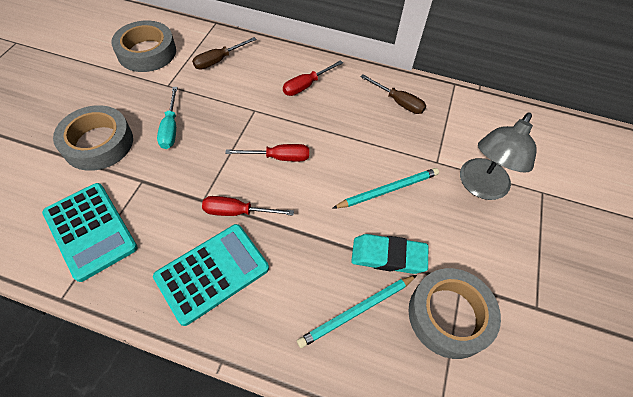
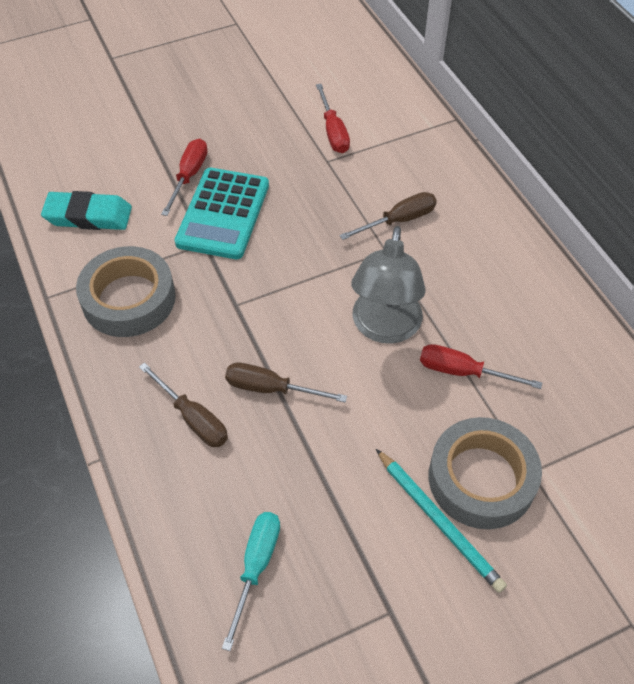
brown screwdriver: [192,37,257,70] [360,75,426,114] = 2 -> [139,362,228,447] [225,363,347,403] [339,192,437,240] = 3
grey tape: [53,105,133,171] [111,20,176,72] [408,268,501,359] = 3 -> [76,246,176,337] [429,417,542,529] = 2
turquoise calculator: [42,183,137,282] [153,224,269,326] = 2 -> [175,168,269,259] = 1
turquoise pencil: [297,275,417,348] [333,168,439,208] = 2 -> [376,449,507,593] = 1

